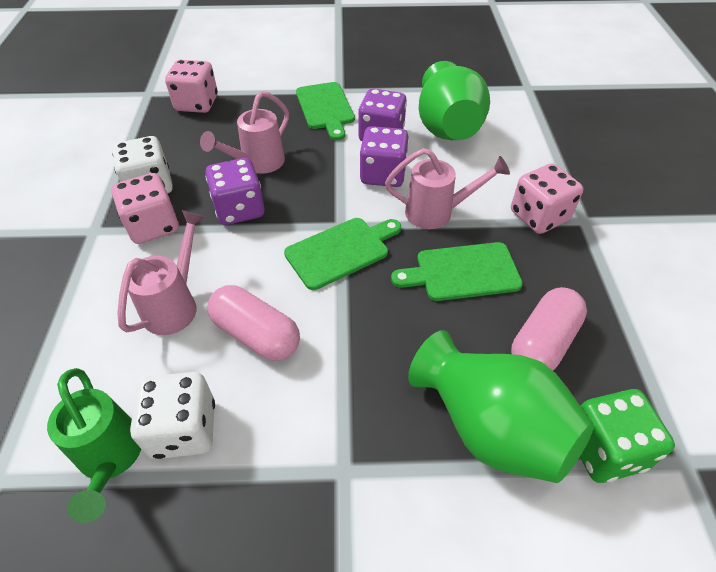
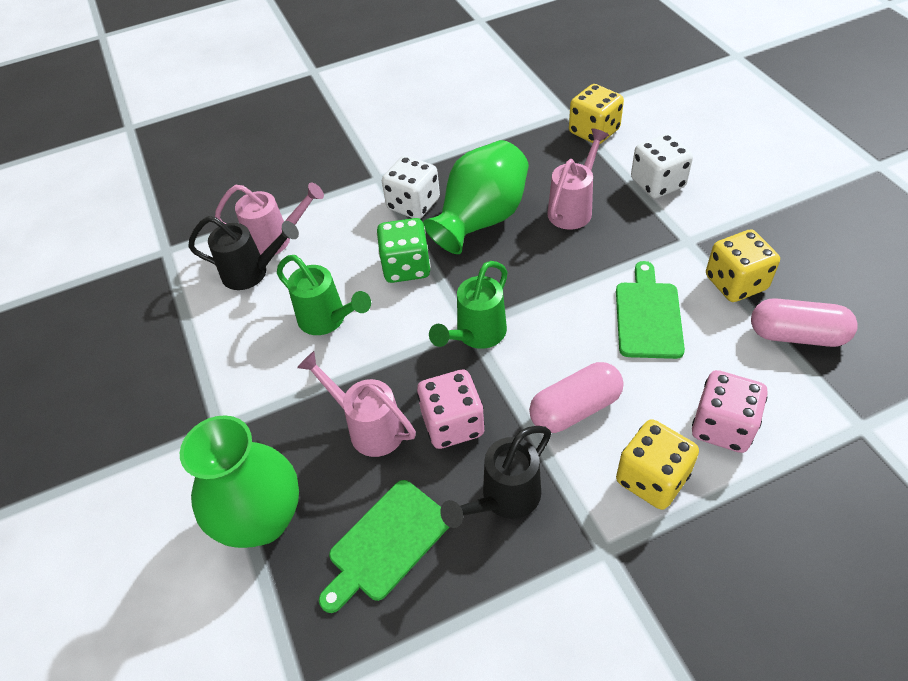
black watering can: none = 0 -> [188,216,299,290] [440,426,551,528] = 2
green cutting board: [284,218,401,290] [296,82,355,141] [391,242,523,301] = 3 -> [319,480,449,613] [616,261,685,359] = 2
green watering can: [47,368,141,523] = 1 -> [277,255,371,335] [429,261,507,349] = 2
pink dice: [111,173,179,244] [165,60,218,113] [511,163,583,234] = 3 -> [417,369,484,449] [692,370,768,453] = 2
purple dice: [205,158,265,225] [358,88,407,141] [359,126,409,187] = 3 -> none = 0
yellow dice: none = 0 -> [569,84,624,144] [616,419,699,510] [706,229,780,302] = 3

